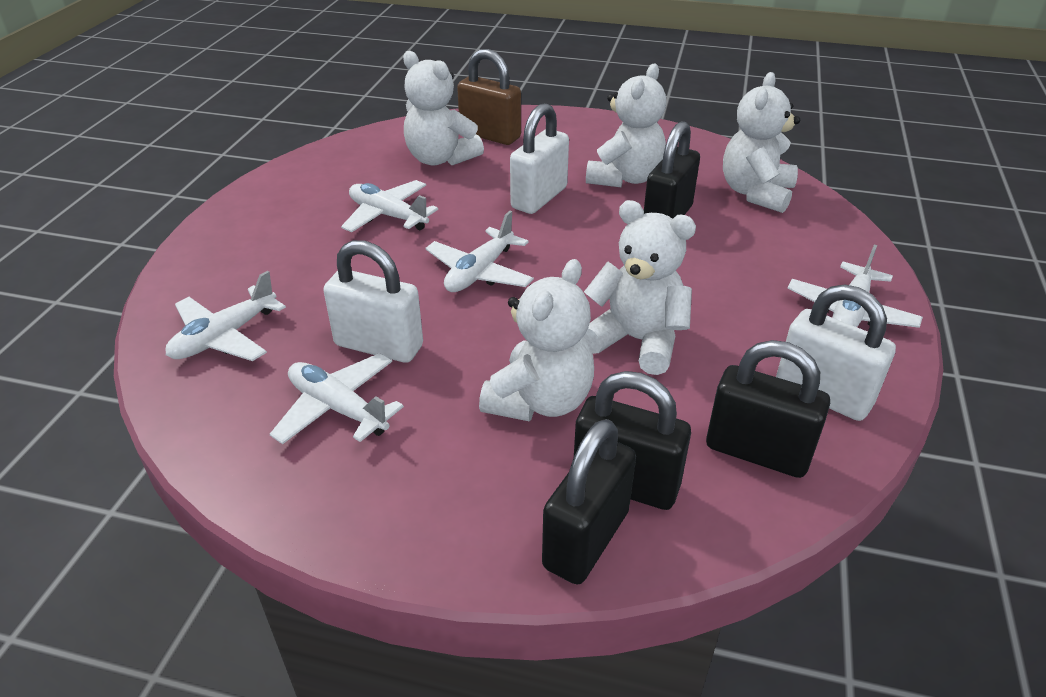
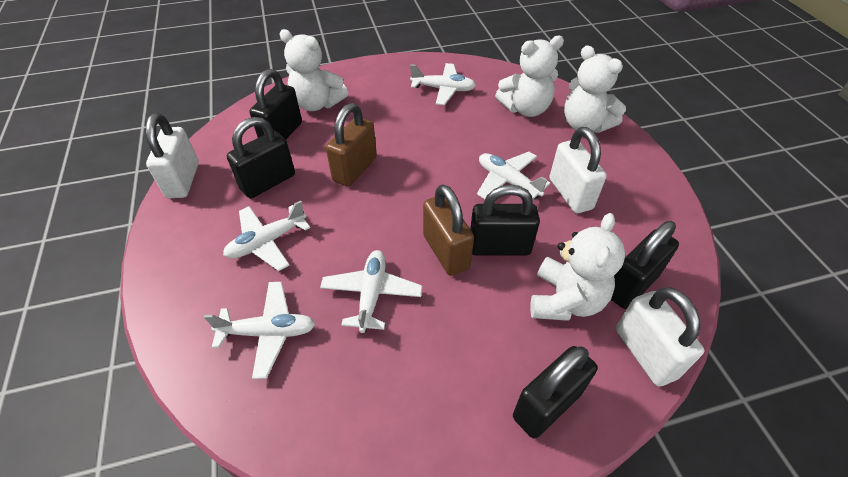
black padlock: [542,419,636,585] [574,371,691,510] [644,121,700,219] [706,340,830,478] = 4 -> [227,117,295,198] [250,69,302,139] [470,185,540,256] [513,346,598,438] [611,221,679,309] = 5
brown padlock: [457,49,521,145] = 1 -> [326,103,377,187] [423,184,474,276] = 2
white teddy bear: [403,51,484,165] [479,259,594,421] [583,200,696,375] [586,64,667,187] [723,72,800,213] = 5 -> [279,29,348,111] [495,36,564,117] [530,213,625,321] [564,45,626,133] = 4

